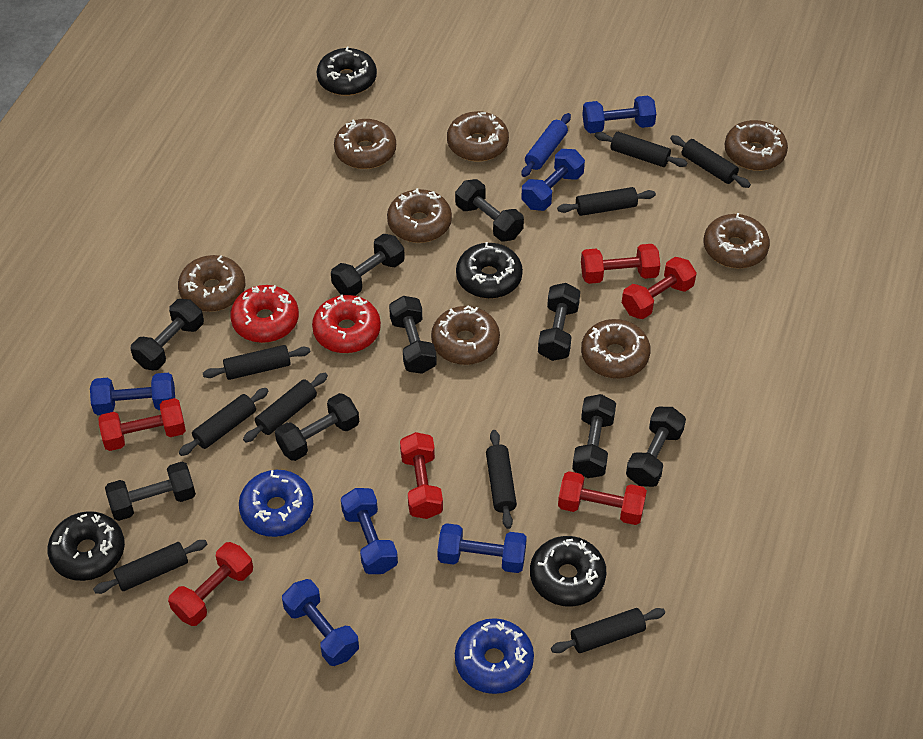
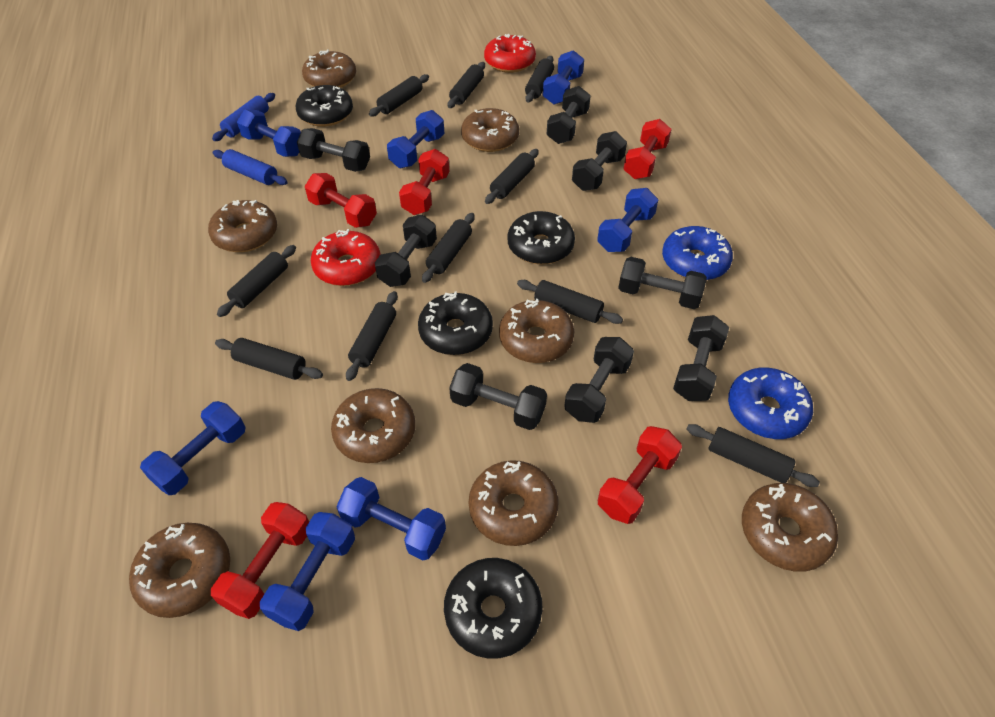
black dumbbell: [105,462,196,521] [131,299,204,371] [275,393,359,461] [331,234,405,296] [389,296,437,374] [455,179,524,242] [538,283,580,361] [572,394,616,478] [626,407,686,487] = 9 -> [297,128,370,172] [375,215,437,287] [449,363,547,430] [546,86,591,144] [564,337,634,423] [572,131,627,191] [618,257,707,309] [673,315,729,401] = 8
black rolling pin: [93,540,207,594] [179,388,268,456] [203,345,310,380] [243,373,328,442] [486,430,517,529] [551,608,665,653] [557,187,656,216] [595,132,687,167] [670,135,751,188] = 9 -> [215,338,323,380] [217,245,296,317] [346,291,398,381] [369,74,429,117] [422,213,475,283] [447,62,485,108] [485,149,539,204] [517,280,623,324] [525,56,554,102] [687,424,820,487] = 10
blue dumbbell: [90,373,175,415] [282,579,359,666] [341,488,398,574] [437,523,527,573] [521,149,585,211] [582,96,656,133] = 6 -> [140,401,246,495] [237,109,301,157] [260,512,355,631] [336,477,446,560] [387,110,444,168] [543,50,584,105] [597,188,658,252] = 7
blue rolling pin: [521,113,571,177] = 1 -> [212,93,275,141] [213,149,288,185] = 2
red dumbbell: [98,398,186,451] [168,542,253,626] [400,432,443,519] [558,471,647,525] [581,244,660,284] [622,257,697,319] = 6 -> [211,502,309,619] [305,173,377,228] [399,149,449,215] [598,426,682,524] [623,119,672,179] = 5

